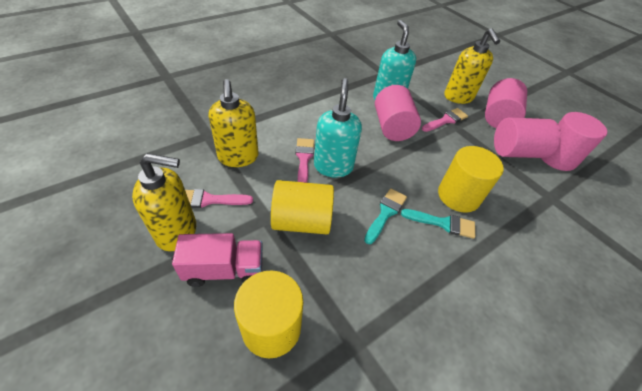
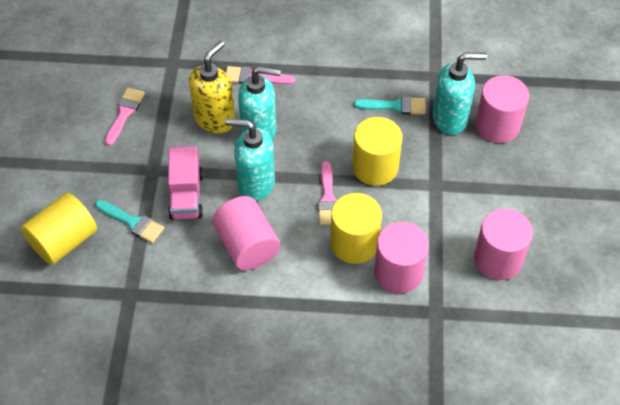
turquoise soap dispenser: [314,78,362,178] [373,20,416,100] = 2 -> [225,118,275,201] [238,66,281,140] [432,53,487,135] = 3
yellow soap dispenser: [132,153,196,251] [209,79,259,167] [445,28,500,104] = 3 -> [189,41,235,133] = 1

